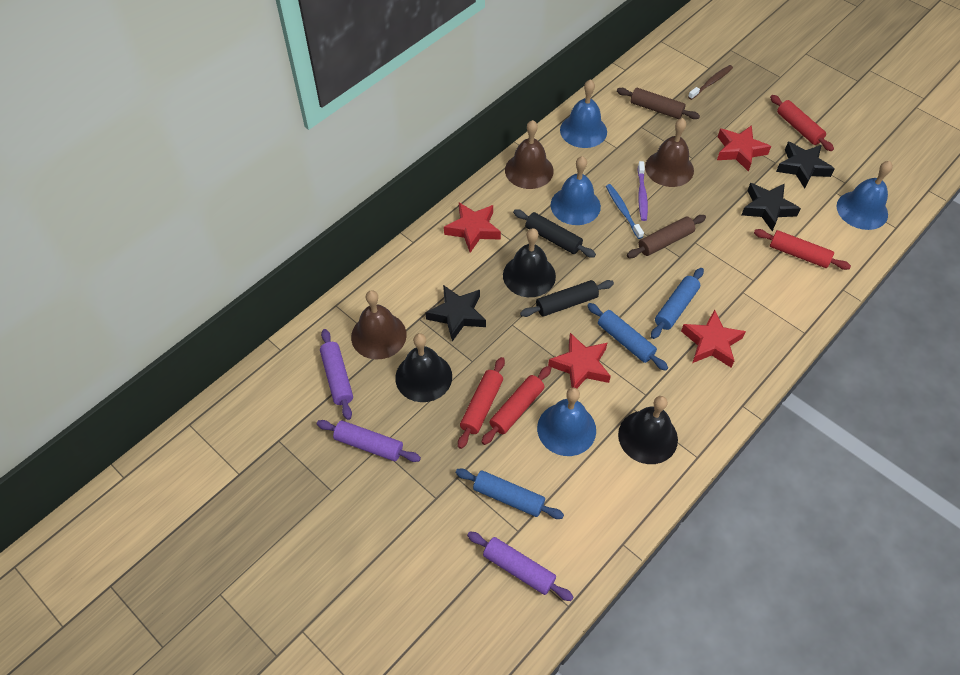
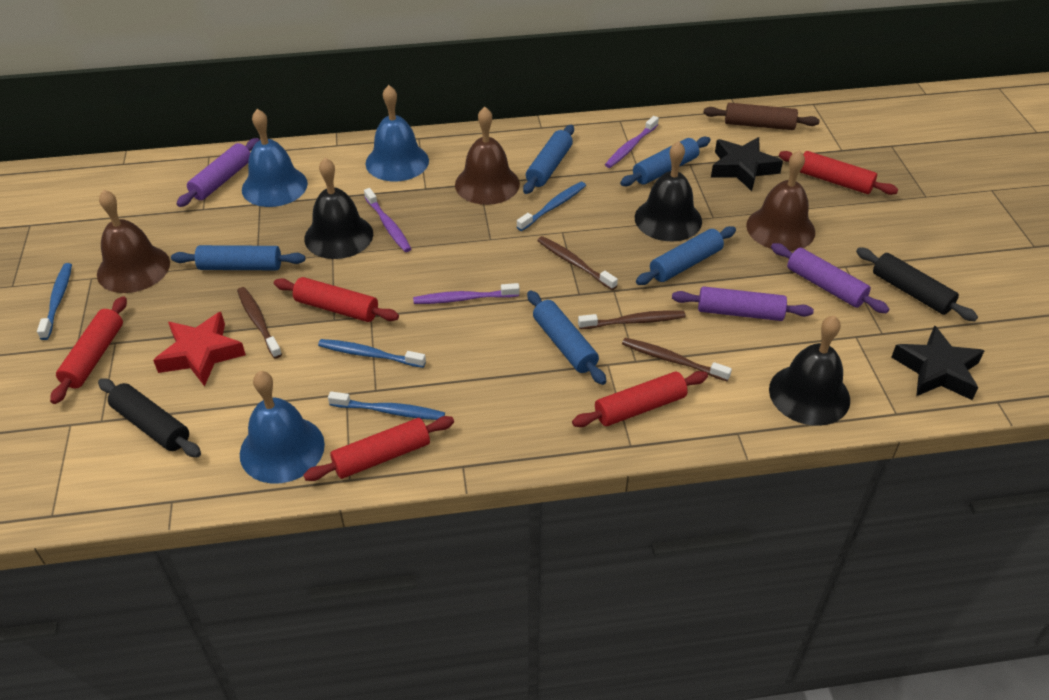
black star: [425,285,486,341] [741,183,801,231] [776,142,835,189] = 3 -> [711,137,783,191] [891,325,984,400] = 2
blue bell: [537,388,596,456] [551,156,601,225] [560,79,607,148] [836,161,893,230] = 4 -> [240,371,325,484] [242,109,308,207] [365,85,429,181] = 3
blue rolling pin: [456,469,564,519] [587,303,668,371] [651,268,704,339] = 3 -> [171,245,305,270] [523,125,574,194] [527,290,606,385] [620,137,710,186] [636,226,736,285] = 5
blue toothbrush: [606,184,644,239] = 1 -> [37,263,72,340] [318,339,426,368] [328,392,445,420] [517,182,586,231] = 4
brown rolling pin: [617,88,700,119] [627,215,706,258] = 2 -> [703,103,820,130] = 1
brown toothbrush: [688,65,733,100] = 1 -> [237,287,282,359] [537,236,618,290] [578,310,686,329] [622,338,732,381] = 4
purple toothbrush: [638,161,648,221] = 1 -> [364,188,411,252] [413,283,520,304] [605,116,659,168] = 3
red rolling pin: [458,357,505,449] [481,366,551,445] [754,229,851,270] [770,95,834,151] = 4 -> [50,296,127,404] [274,277,399,322] [303,416,454,481] [572,371,708,427] [779,151,898,195] = 5
red star: [444,203,501,253] [548,333,611,388] [681,309,746,367] [717,125,771,172] = 4 -> [153,312,246,386] = 1

